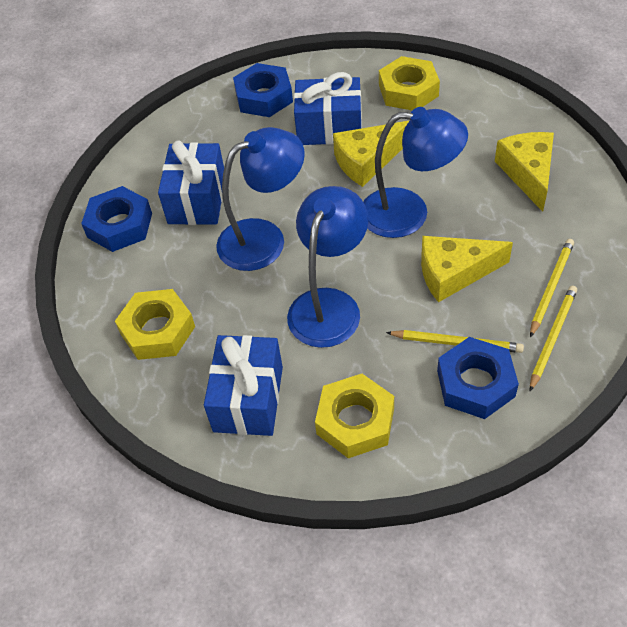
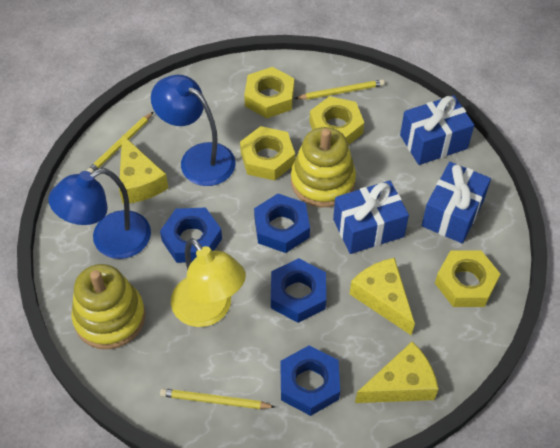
blue lamp: [216,127,305,271] [287,186,368,348] [363,107,468,238] = 3 -> [48,168,151,259] [151,75,236,186] = 2
blue nut: [81,186,152,252] [233,63,293,117] [437,337,519,419] = 3 -> [160,207,222,263] [254,194,310,253] [271,258,326,323] [281,345,340,416] = 4
yellow lamp: none = 0 -> [171,238,246,327] = 1
yellow nut: [115,289,195,360] [315,374,394,458] [379,56,440,110] = 3 -> [240,126,295,181] [244,67,294,118] [309,96,364,145] [435,250,500,307] = 4
yellow stacking toy: none = 0 -> [71,264,145,349] [291,127,356,207] = 2

